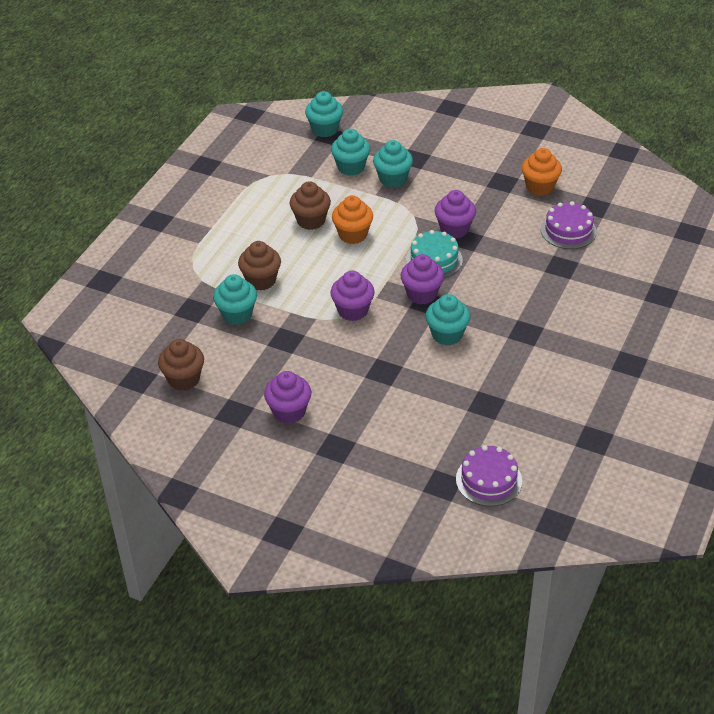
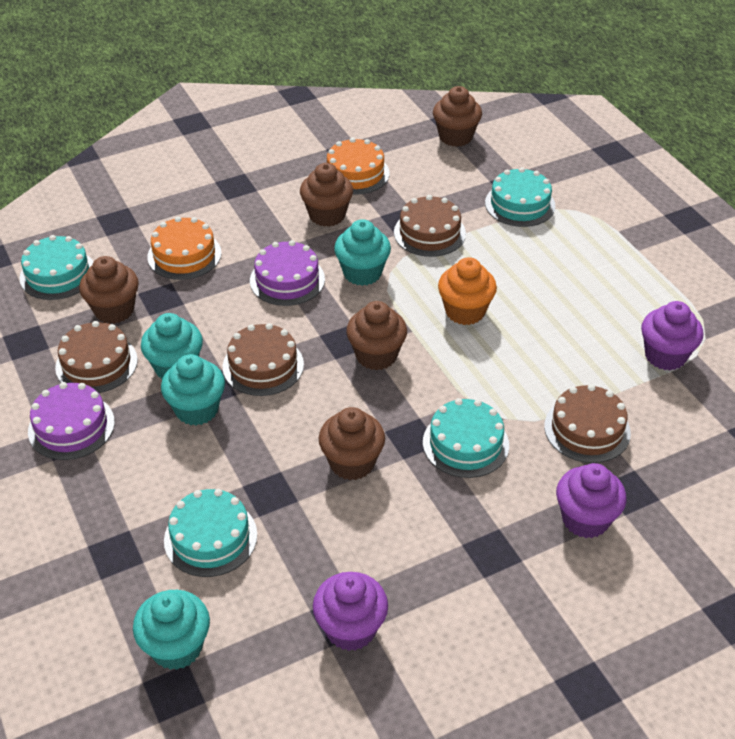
brown cake: none = 0 -> [55,321,138,393] [223,323,304,396] [394,195,466,257] [544,384,631,463] = 4
brown cupcake: [158,339,204,391] [238,241,281,291] [290,181,331,230] = 3 -> [79,256,139,324] [300,163,353,227] [319,407,385,480] [346,301,407,370] [433,86,482,147] = 5
orange cake: none = 0 -> [147,217,221,280] [327,138,390,195] = 2
orange cupcake: [332,195,373,244] [522,148,562,196] = 2 -> [438,257,497,325] = 1
purple cupcake: [264,371,312,424] [330,271,375,321] [401,254,444,304] [435,190,476,239] = 4 -> [313,572,388,651] [556,463,626,538] [641,301,703,370] = 3
turquoise cake: [406,230,463,278] = 1 -> [19,235,93,300] [164,489,257,577] [423,398,509,478] [485,167,555,227] = 4
turquoise cupcake: [213,274,257,325] [305,91,343,137] [331,129,370,176] [373,140,413,188] [426,294,471,345] = 5 -> [133,590,210,670] [141,313,203,379] [161,354,225,425] [334,219,391,286] = 4

